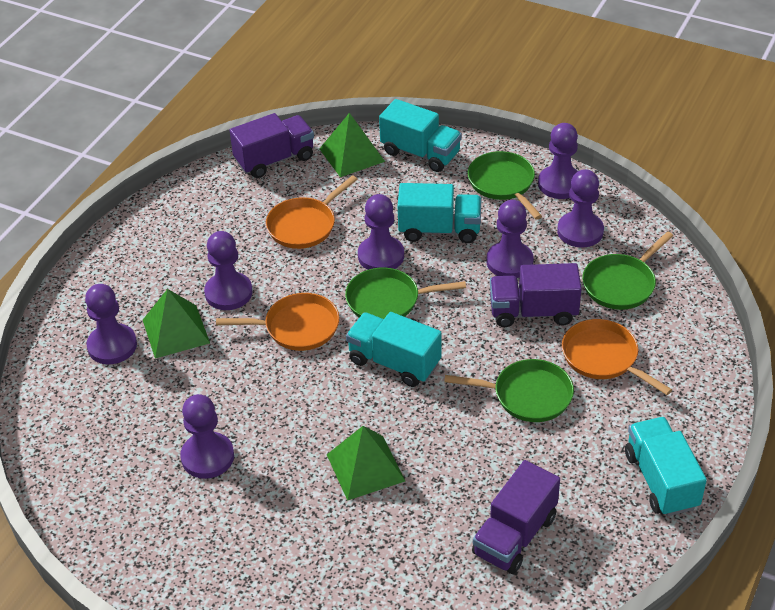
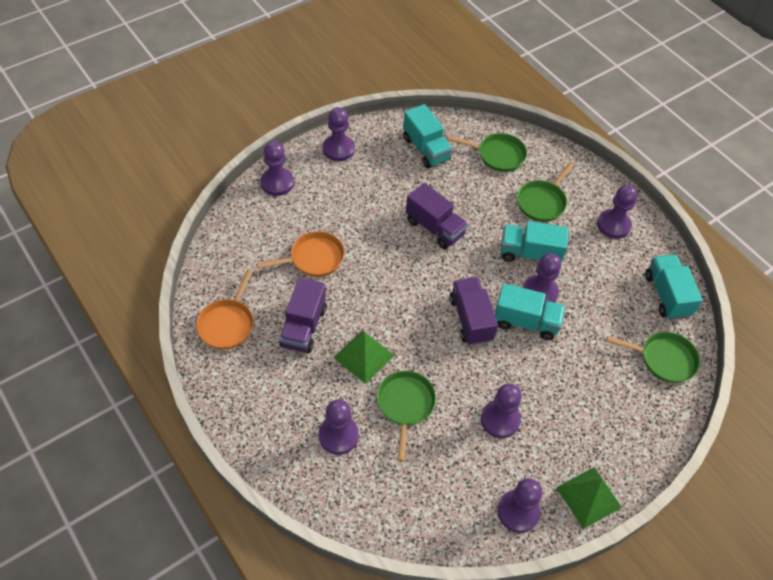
green pyramid: [143,289,210,359] [320,113,385,177] [327,426,405,501] = 3 -> [333,330,394,384] [556,467,622,529] = 2
orange pan: [216,293,339,351] [266,175,357,249] [562,319,672,395] = 3 -> [196,269,254,349] [256,231,345,277] = 2

